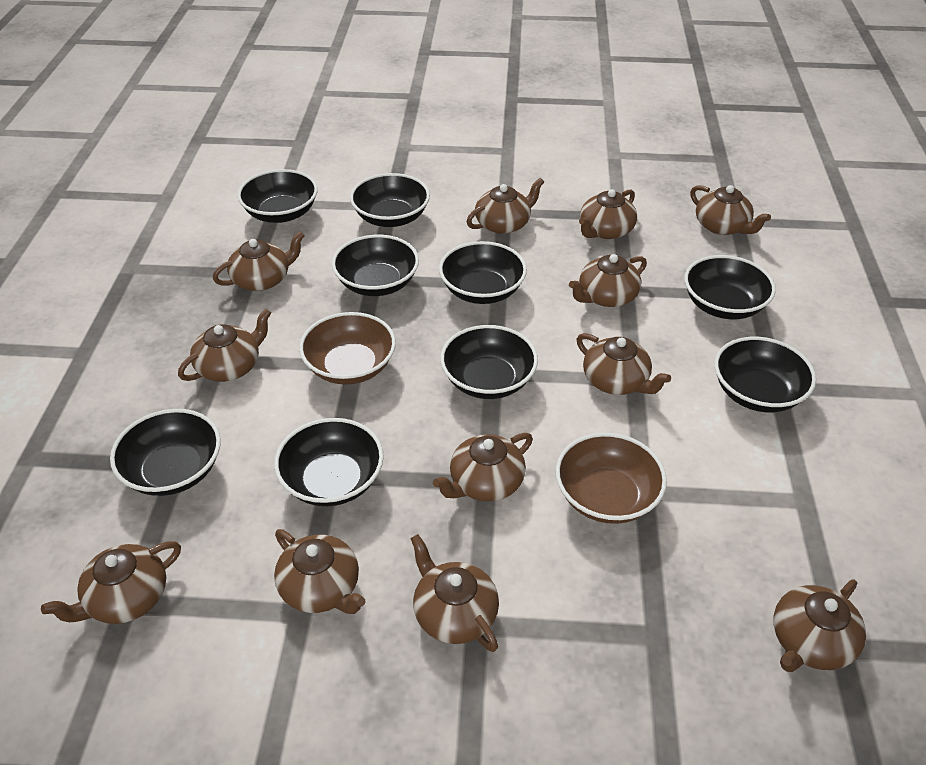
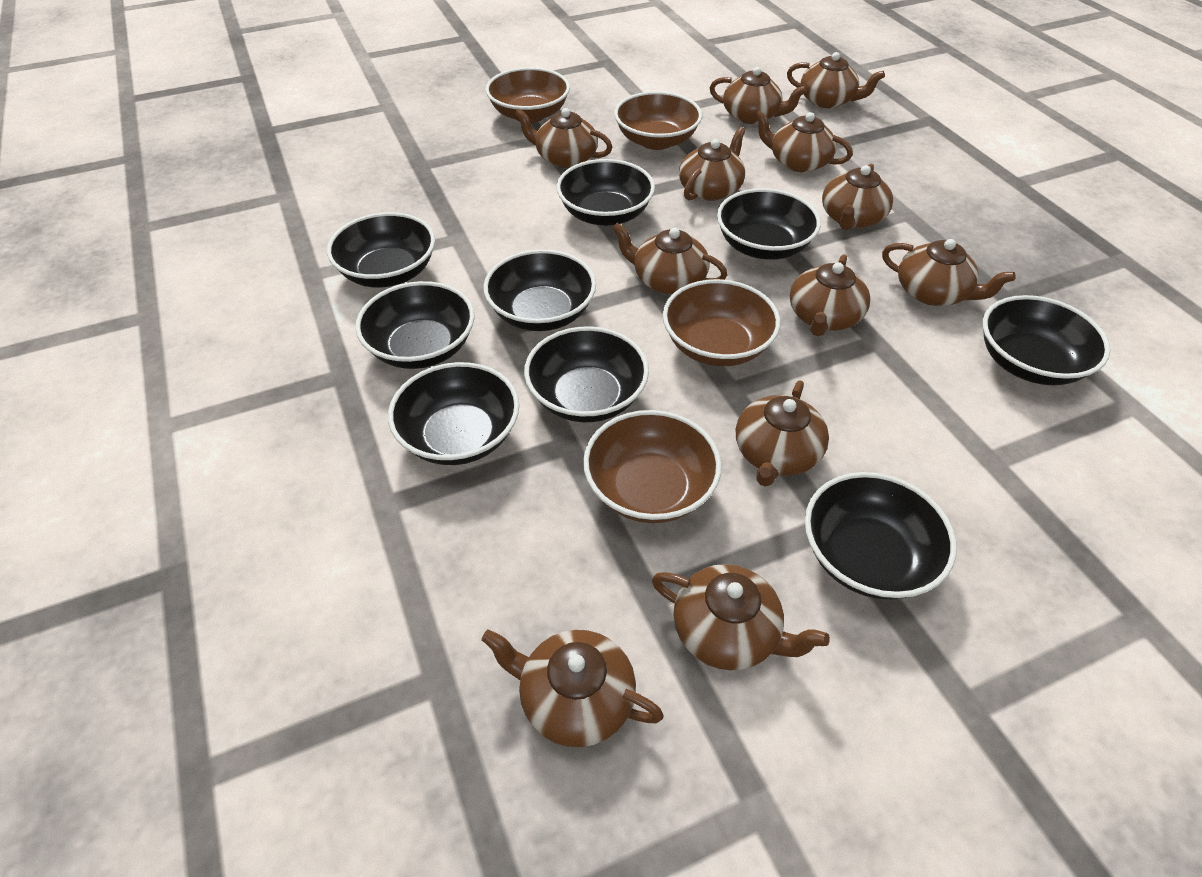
brown bowl: [299,312,396,385] [555,433,667,524] = 2 -> [485,67,570,123] [583,410,722,523] [614,91,702,150] [663,279,781,366] = 4

